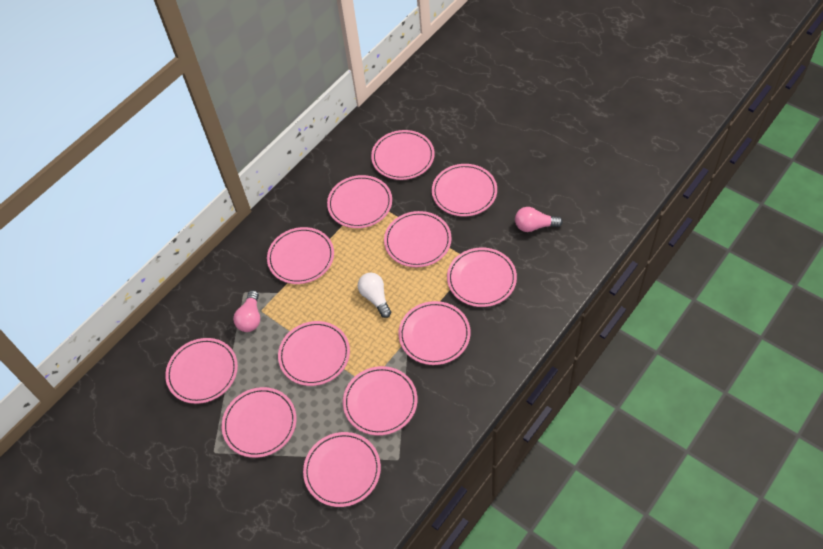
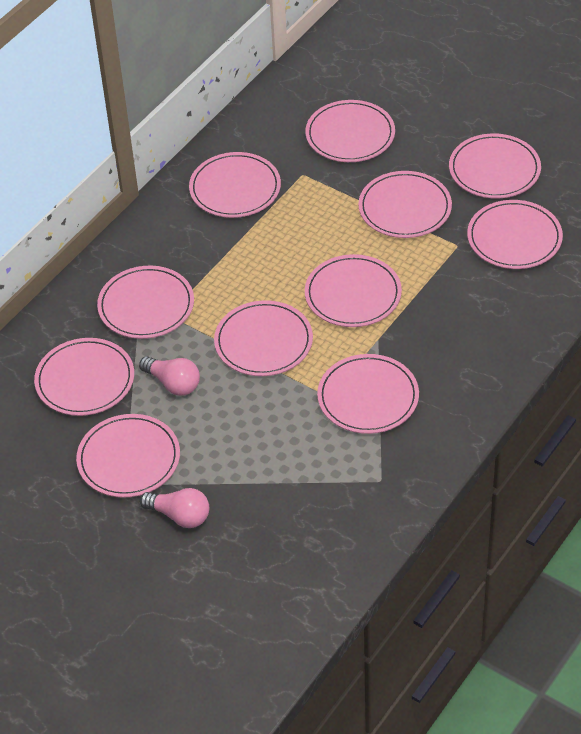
pink plate: [165,338,238,404] [222,387,297,458] [267,227,334,284] [278,321,350,386] [303,432,381,507] [327,175,392,228] [343,366,417,436] [371,130,435,180] [384,211,452,267] [399,301,471,365] [432,164,497,217] [447,247,517,307] = 12 -> [34,338,134,416] [76,414,180,498] [97,266,194,339] [189,152,281,218] [214,300,313,376] [305,100,395,162] [305,254,402,327] [317,354,419,434] [358,171,452,238] [449,133,541,198] [467,200,563,269] = 11
white light bulb: [358,273,391,318] = 1 -> none = 0

